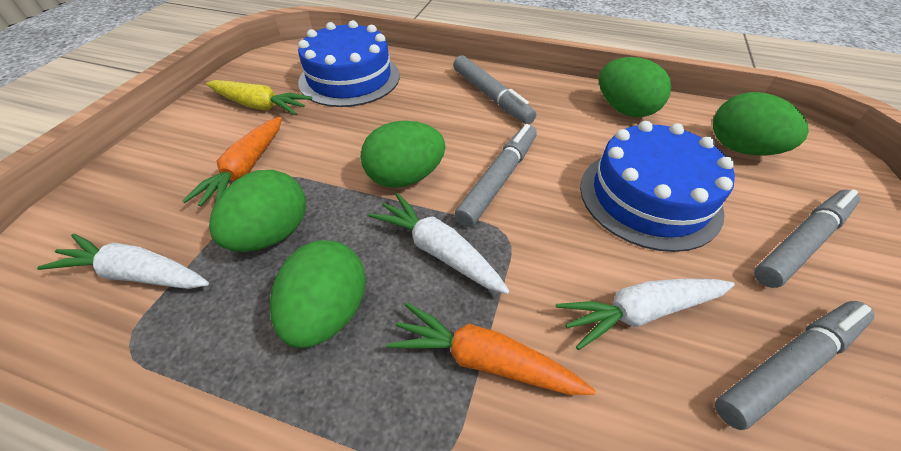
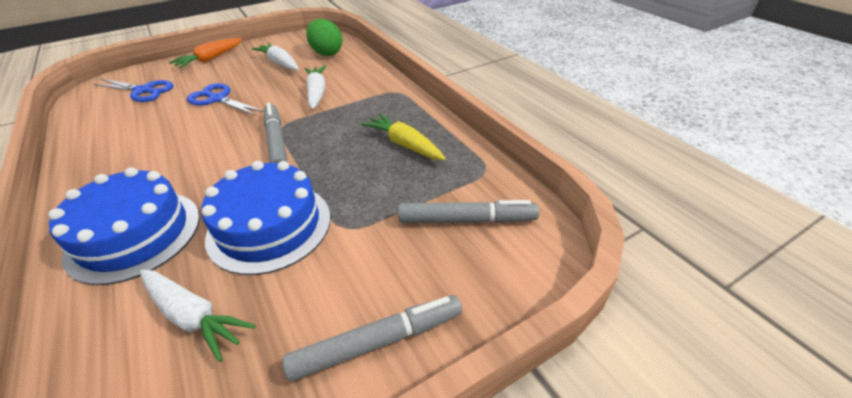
blue scissors: none = 0 -> [94,79,174,102] [187,83,264,116] = 2
green egg: [209,170,306,252] [270,240,366,348] [360,121,446,188] [599,57,671,117] [713,92,809,155] = 5 -> [306,19,342,56] = 1
grey marker: [453,55,536,124] [454,124,537,227] [715,301,874,430] [754,189,860,288] = 4 -> [264,103,288,163] [282,295,462,382] [398,200,539,223] = 3
orange carrot: [182,117,282,206] [386,302,595,395] = 2 -> [169,38,242,68] = 1

